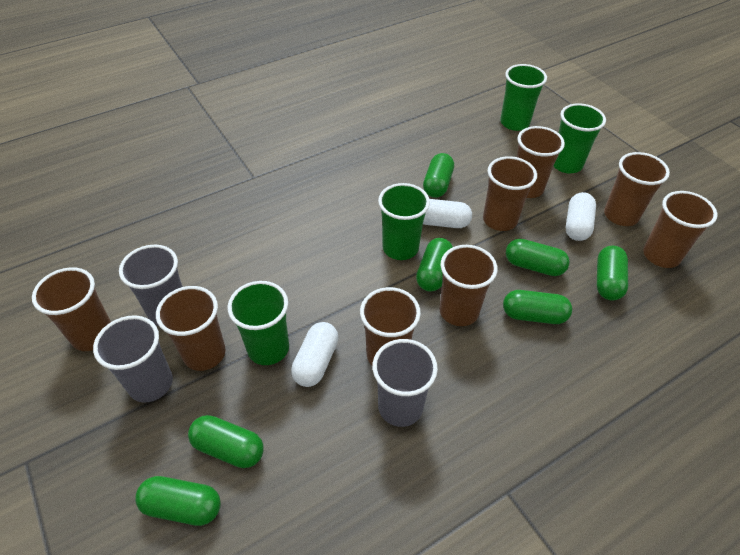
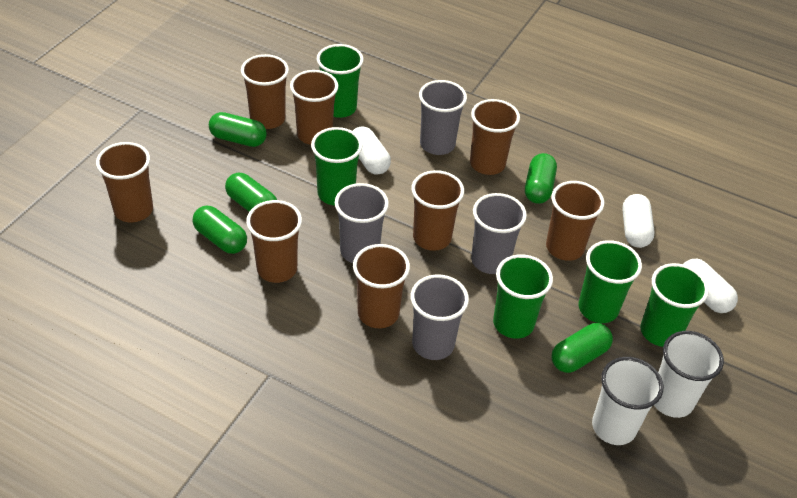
green capsule: [135,476,221,526] [188,415,264,468] [416,238,453,292] [423,153,454,198] [503,290,572,324] [506,239,570,276] [597,246,628,301] = 7 -> [193,206,247,254] [209,112,267,147] [225,173,277,212] [525,153,557,204] [551,323,613,373] = 5
green cup: [228,281,289,365] [378,183,430,260] [500,64,547,131] [554,103,606,173] = 4 -> [311,127,363,205] [317,44,364,118] [493,254,553,339] [578,240,642,323] [641,263,709,347] = 5
grey cup: [93,315,173,403] [119,245,183,326] [372,339,438,427] = 3 -> [335,183,389,263] [411,274,469,360] [419,80,467,155] [471,193,527,274] = 4
white cup: none = 0 -> [592,357,663,445] [654,331,724,418] = 2

